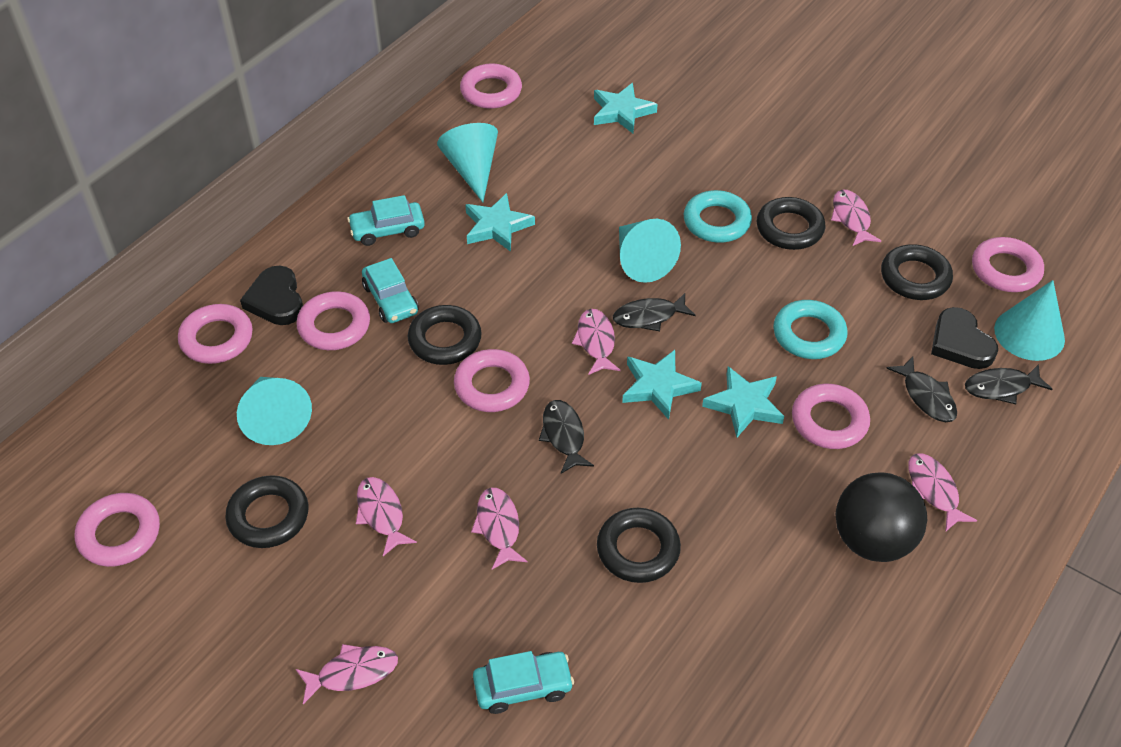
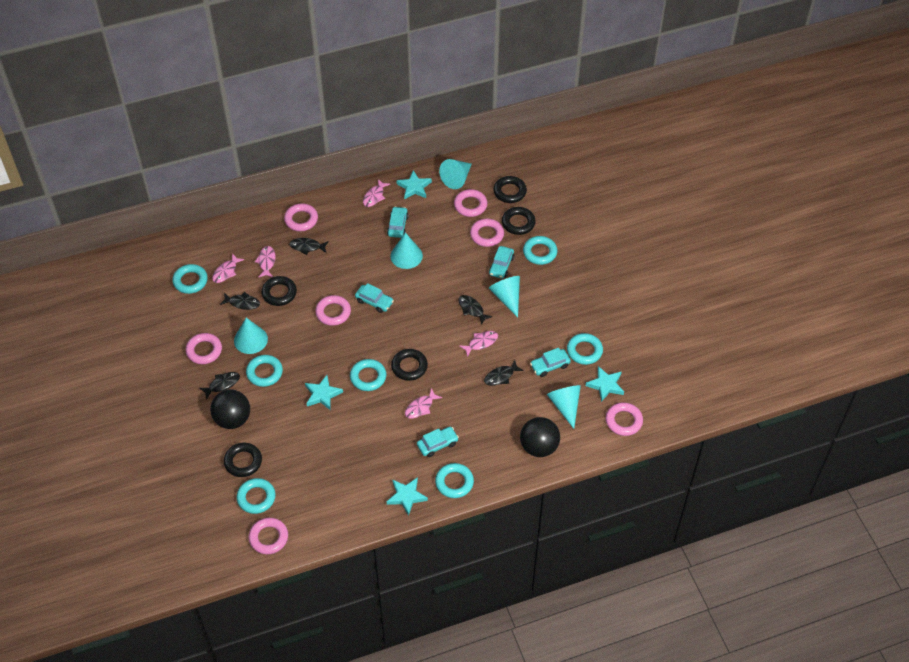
black ball: [835,472,927,562] = 1 -> [210,389,250,429] [520,417,560,457] = 2
black fish: [539,400,594,474] [613,293,696,331] [886,357,957,422] [965,364,1052,404] = 4 -> [199,372,240,400] [220,292,260,310] [289,238,329,255] [458,295,493,325] [484,360,524,386] = 5
black heart: [240,266,303,325] [931,307,998,369] = 2 -> none = 0
pink fish: [296,644,398,704] [356,477,417,556] [471,488,528,570] [572,309,621,375] [831,190,881,246] [908,453,977,532] = 6 -> [212,253,244,283] [255,246,276,277] [363,179,390,207] [405,388,442,419] [459,331,498,357] = 5
turquoise car: [347,195,425,246] [362,258,418,323] [473,651,574,714] = 3 -> [355,283,394,313] [387,206,409,238] [417,427,459,457] [489,246,514,279] [530,348,571,377] = 5
turquoise cone: [237,377,312,445] [437,123,498,202] [619,219,681,283] [994,280,1065,361] = 4 -> [234,318,268,354] [390,233,423,269] [439,159,472,189] [489,276,520,318] [547,385,581,429] = 5
turquoise ring: [683,190,752,243] [773,300,847,359] = 2 -> [172,264,208,294] [236,478,276,514] [246,355,283,387] [350,359,386,391] [435,463,474,498] [523,236,558,265] [567,333,603,365] = 7

